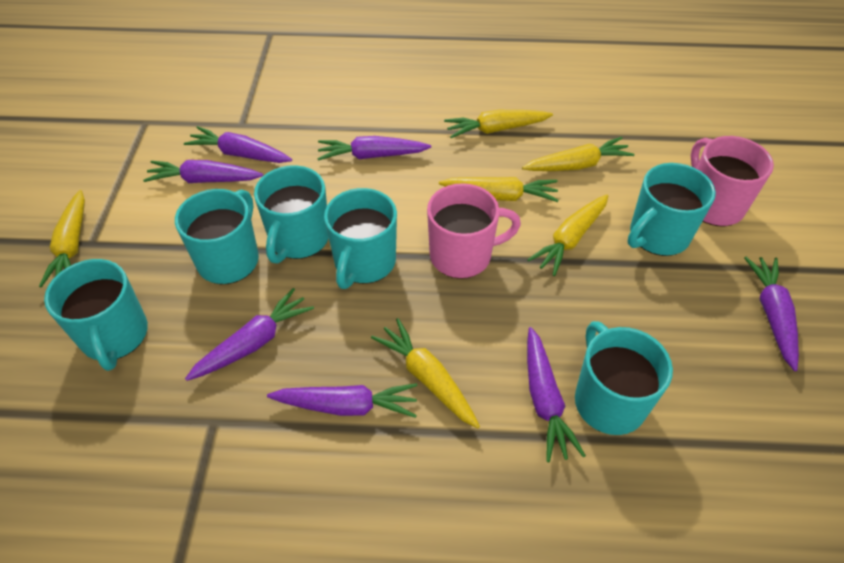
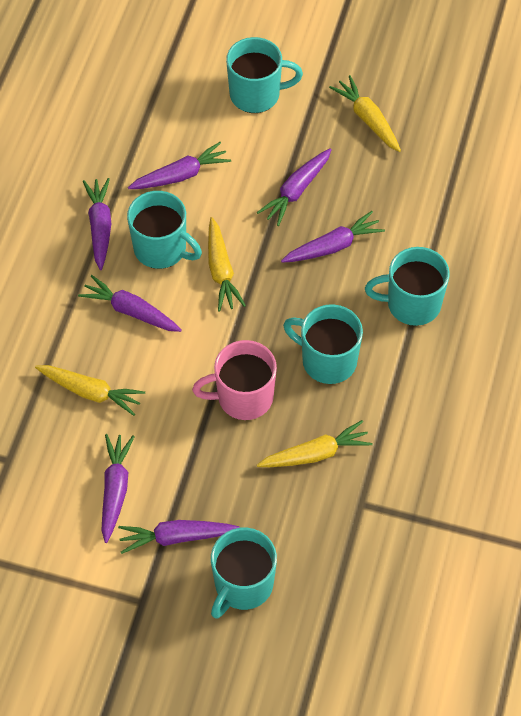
pink mug: [427,183,521,279] [691,136,774,227] = 2 -> [192,340,277,420] = 1
turquoise mug: [44,259,148,371] [175,189,259,284] [254,165,329,263] [324,188,397,289] [575,321,673,435] [627,163,716,256] = 6 -> [127,191,202,269] [211,528,277,619] [226,37,303,113] [283,304,363,384] [365,247,450,326] = 5
yellow carrot: [39,190,85,288] [371,318,480,428] [439,177,558,202] [444,110,553,138] [522,137,634,171] [527,195,608,276] = 6 -> [35,365,145,416] [208,217,246,311] [257,420,373,467] [329,75,401,152] = 4

